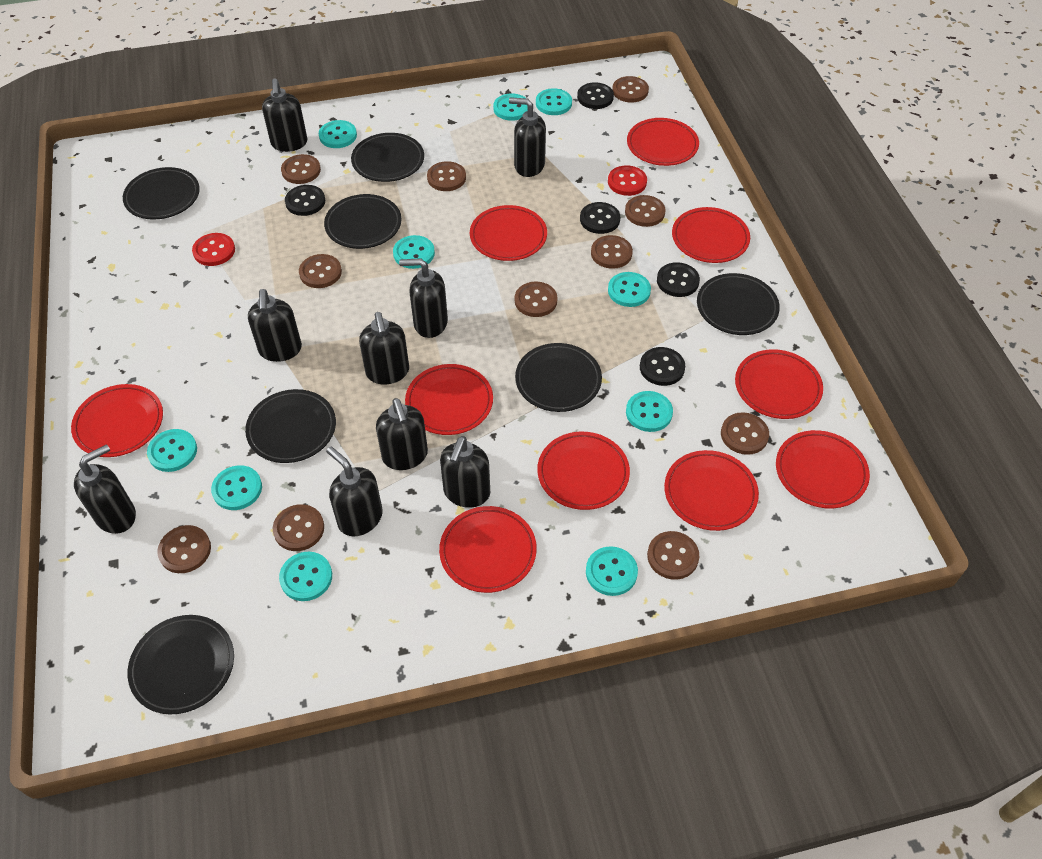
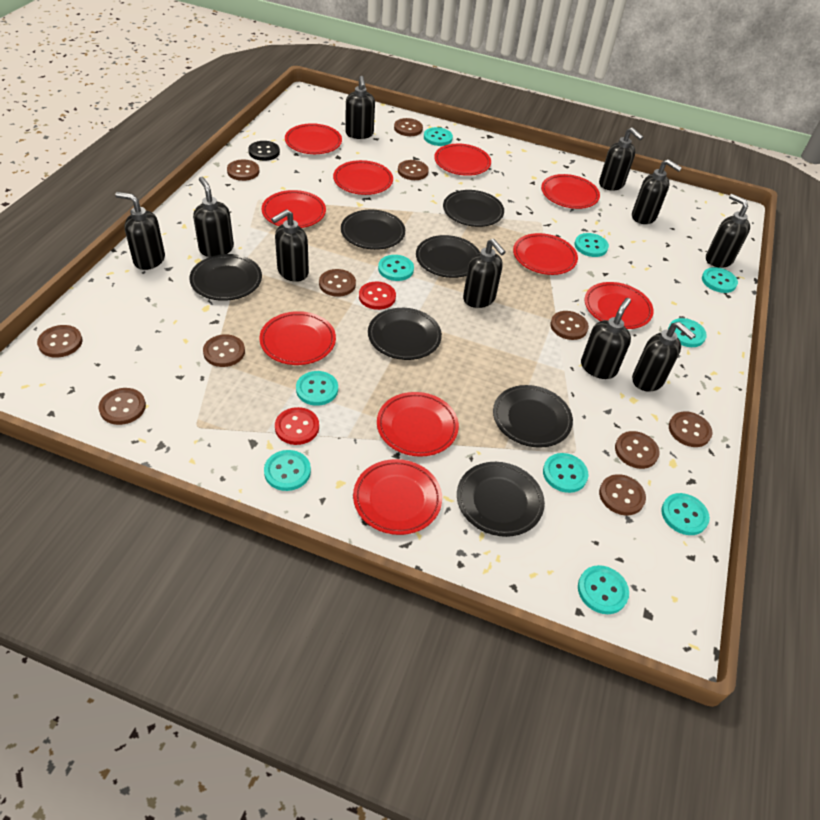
black button: [285,185,325,216] [577,82,614,109] [580,202,620,234] [640,347,685,386] [657,262,700,297] = 5 -> [248,141,280,161] = 1
black soap dispenser: [74,444,136,534] [248,289,302,362] [262,78,307,152] [326,447,383,536] [359,312,409,384] [376,398,428,470] [399,258,448,338] [440,436,490,508] [509,97,546,177] = 9 -> [115,192,165,270] [193,177,234,257] [271,209,309,282] [345,76,375,139] [463,239,506,308] [581,298,631,379] [599,127,643,191] [632,159,682,224] [632,322,695,392] [706,194,750,268] = 10

